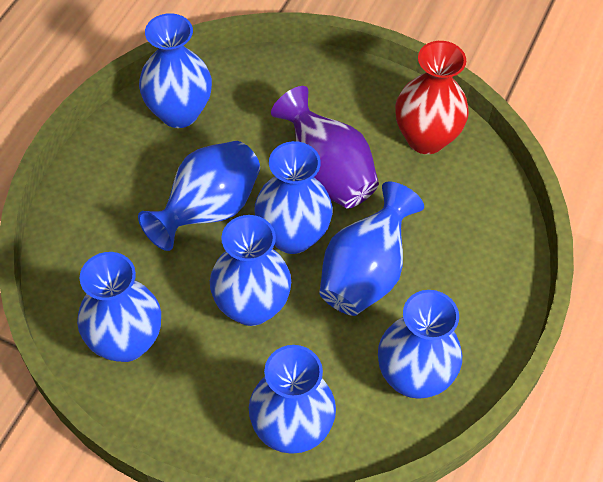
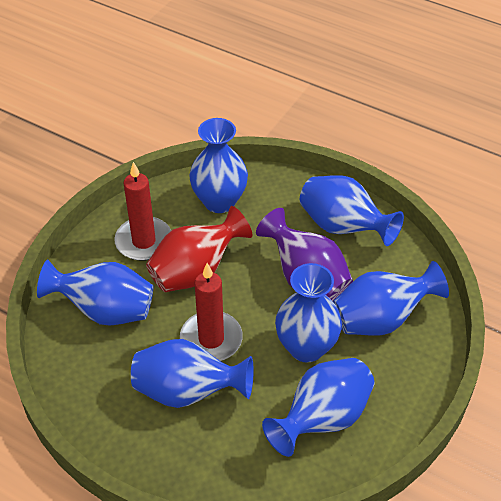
blue vase: [77,252,161,362] [138,141,260,251] [139,13,212,128] [210,215,291,326] [249,345,336,454] [254,141,333,254] [319,181,424,316] [378,290,462,399] = 8 -> [37,260,154,326] [131,339,254,408] [189,118,248,213] [262,358,374,457] [275,263,342,362] [300,175,404,246] [333,261,449,335] = 7
red candle: none = 0 -> [114,162,171,261] [180,263,243,361] = 2

